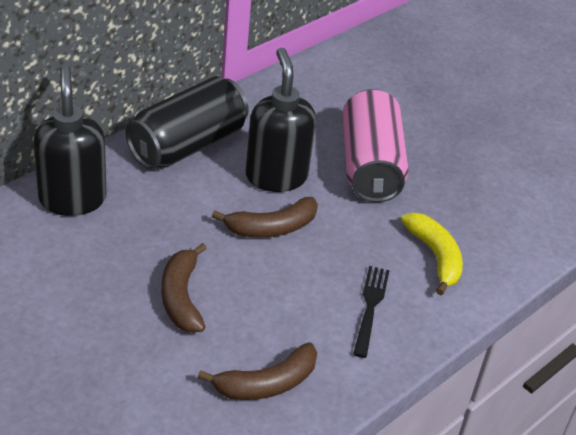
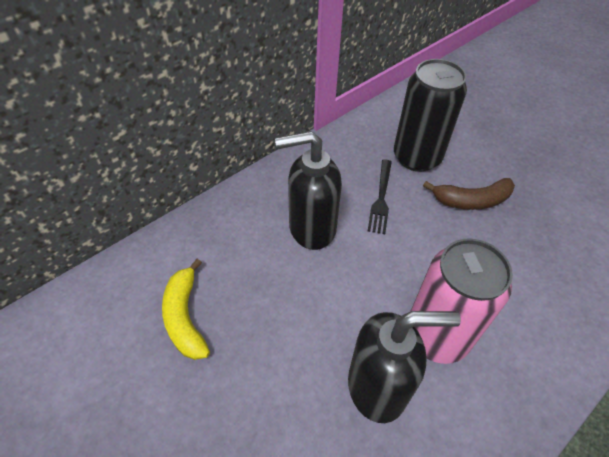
brown banana: [162,243,207,332] [198,342,317,400] [212,197,318,238] = 3 -> [423,178,515,210] = 1

